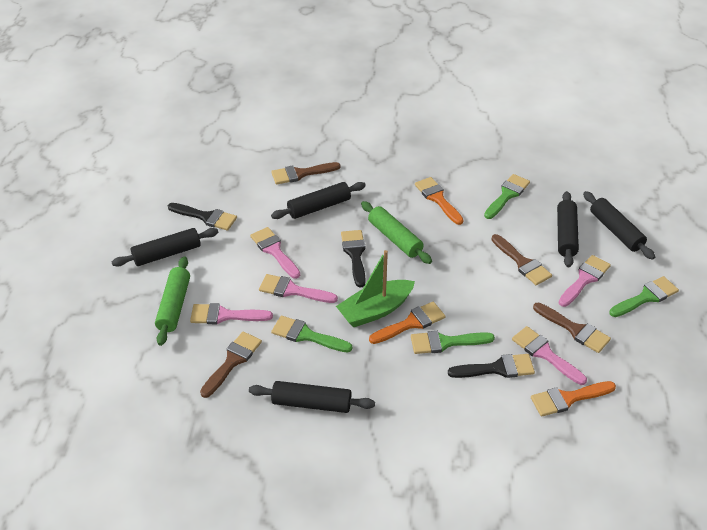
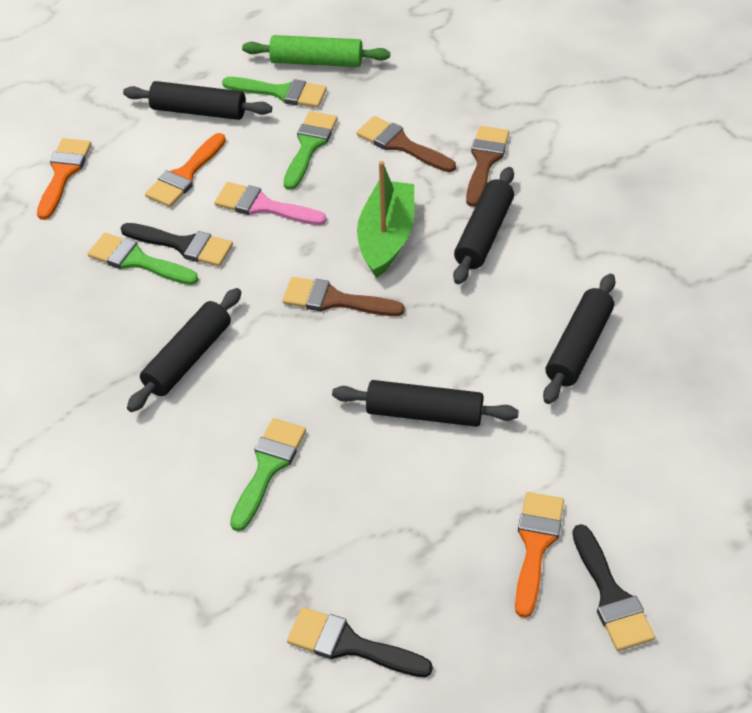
brown brush: [200,332,262,398] [271,162,341,185] [491,234,552,285] [533,302,611,353] = 4 -> [282,277,405,316] [356,116,456,172] [466,126,509,207] = 3
green rolling pin: [155,256,190,346] [361,201,432,264] = 2 -> [242,35,390,67] = 1
pink brush: [190,303,273,324] [250,227,300,279] [259,274,338,303] [512,326,587,385] [559,255,611,307] = 5 -> [214,182,327,225] = 1

